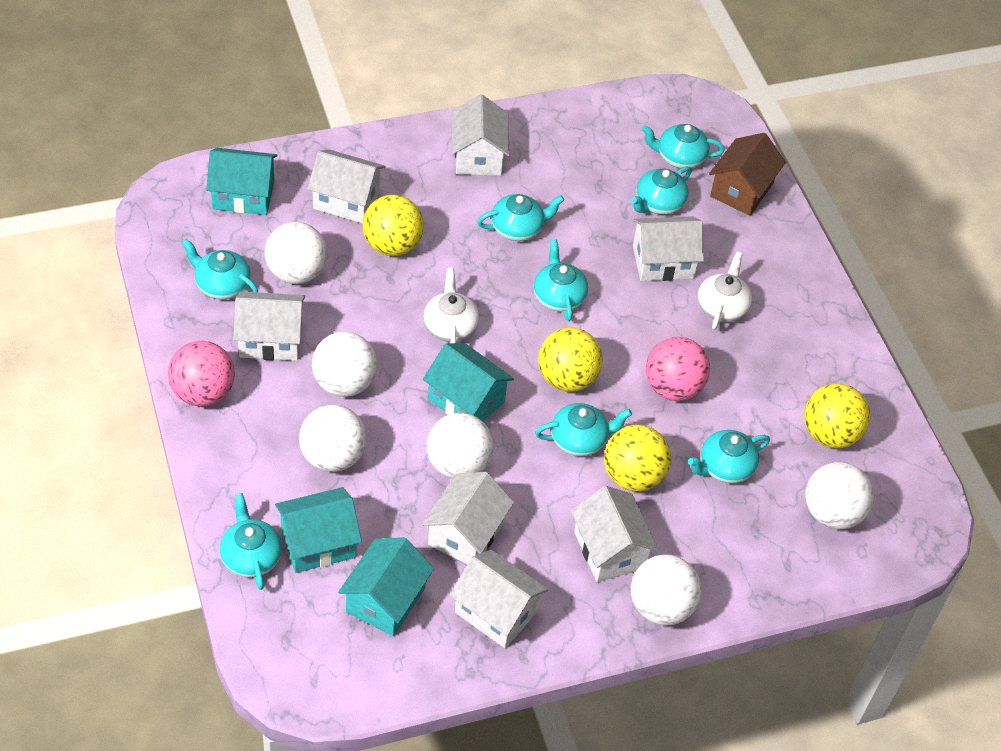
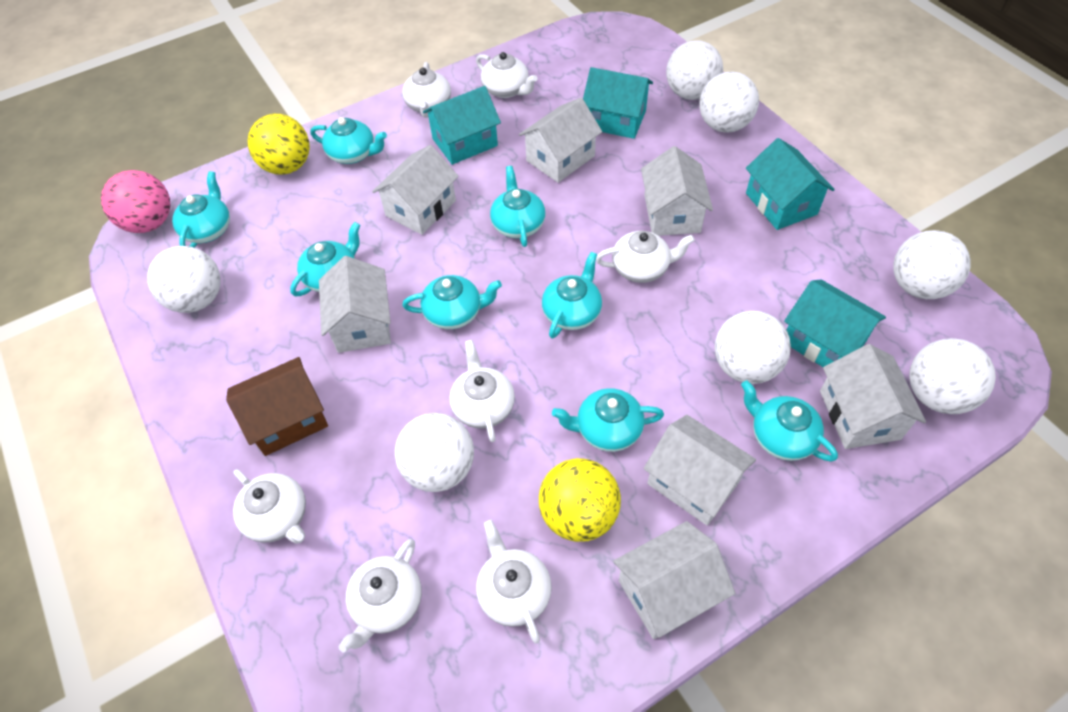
pink ball: [168,341,235,407] [646,337,710,401] = 2 -> [101,170,170,233] = 1
white ball: [265,222,327,284] [299,405,367,472] [312,332,377,397] [427,413,494,479] [631,554,701,625] [805,462,874,529] = 6 -> [147,246,220,313] [395,413,474,492] [666,40,723,100] [699,71,759,133] [715,311,791,384] [893,230,971,299] [909,338,996,414] = 7
white teapot: [424,268,479,343] [698,252,752,330] = 2 -> [233,469,306,544] [338,539,422,652] [402,62,451,118] [449,340,515,442] [476,52,538,98] [476,520,552,644] [596,231,695,283] = 7
yellow ball: [363,195,424,256] [538,328,603,392] [604,425,671,491] [804,383,871,448] = 4 -> [248,114,310,175] [539,458,621,542] = 2

